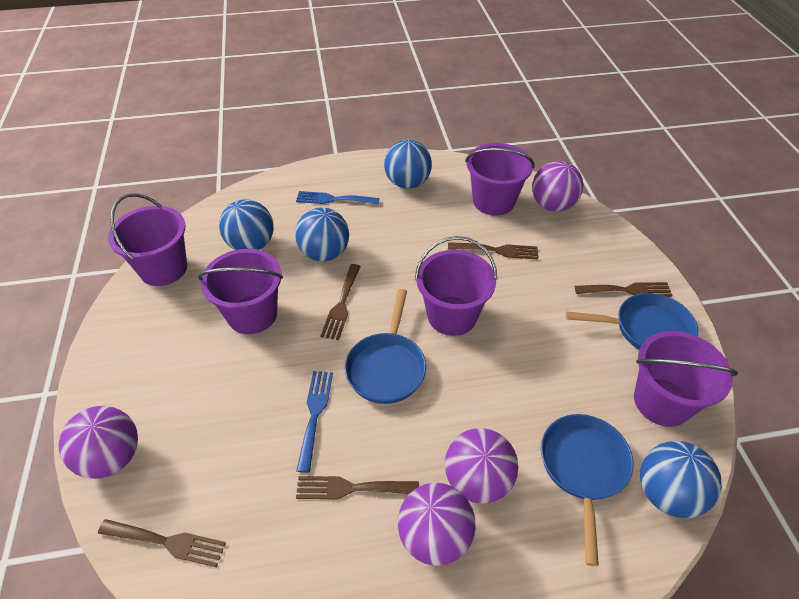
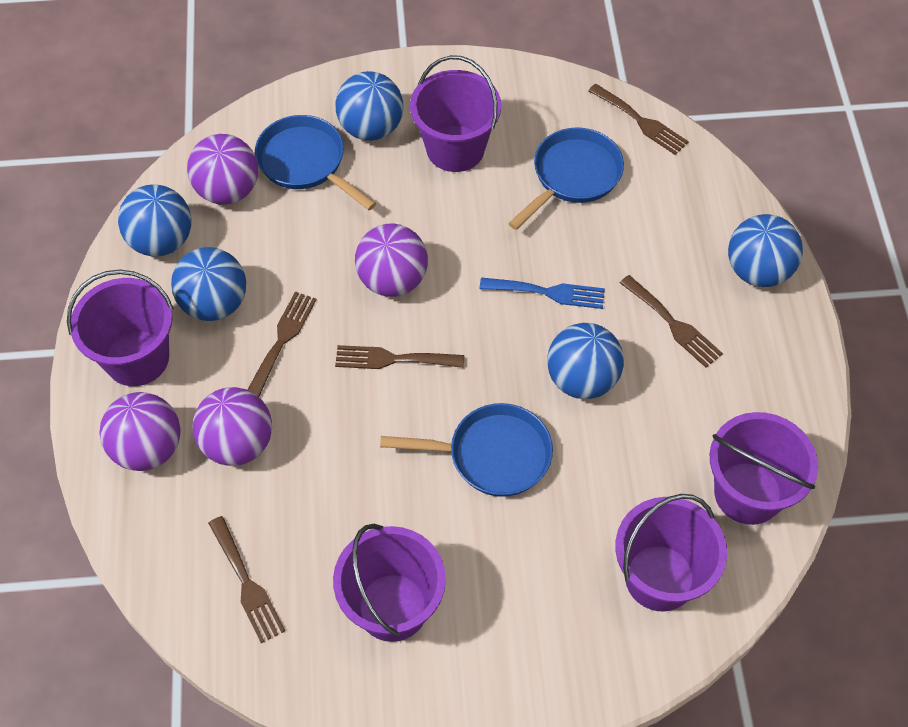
blue ball: [219,199,274,250] [295,207,349,261] [384,140,432,189] [640,441,722,518] = 4 -> [118,184,191,257] [171,247,246,321] [336,71,403,141] [547,323,624,399] [728,214,803,287] = 5
blue fork: [296,191,380,205] [296,371,333,473] = 2 -> [480,277,605,309] = 1

